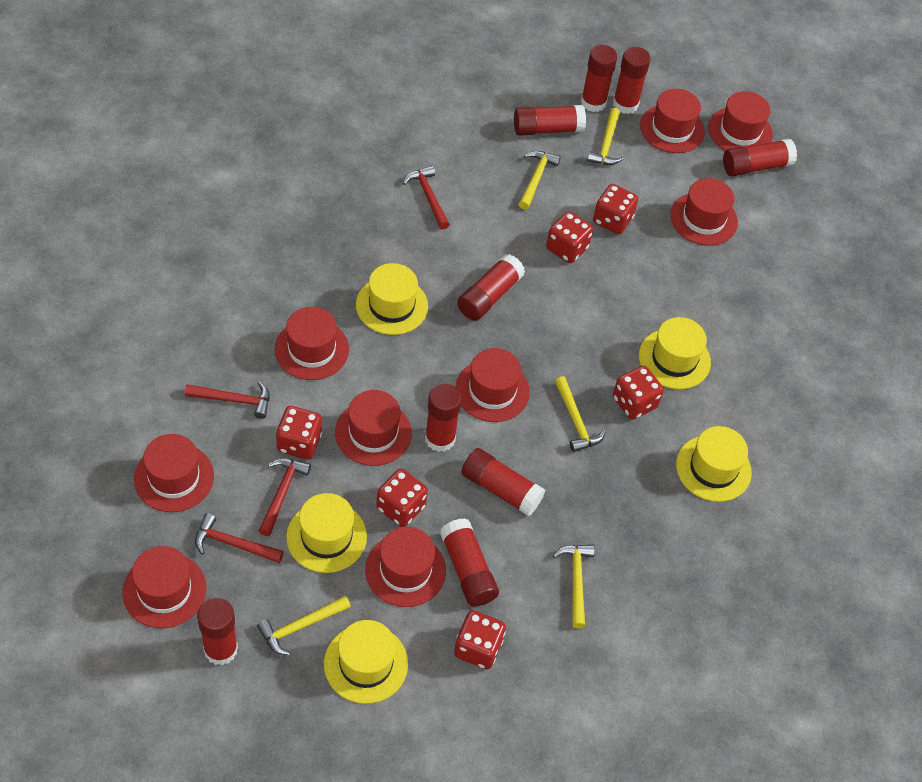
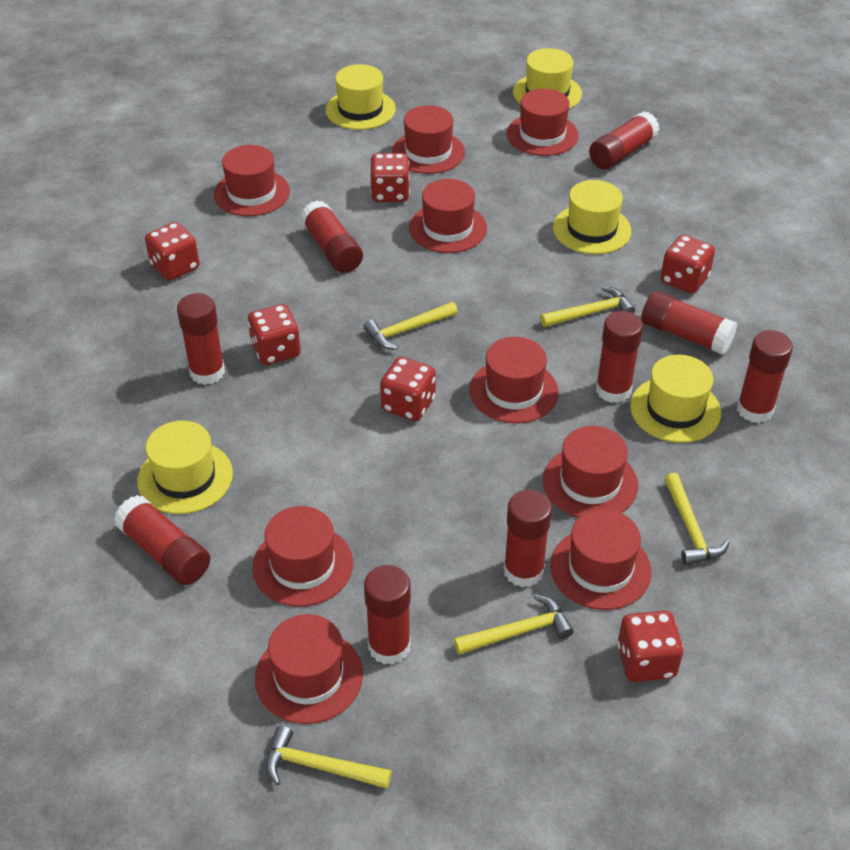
red hammer: [185,382,270,419] [195,513,284,563] [259,458,311,536] [403,166,450,230] = 4 -> none = 0

